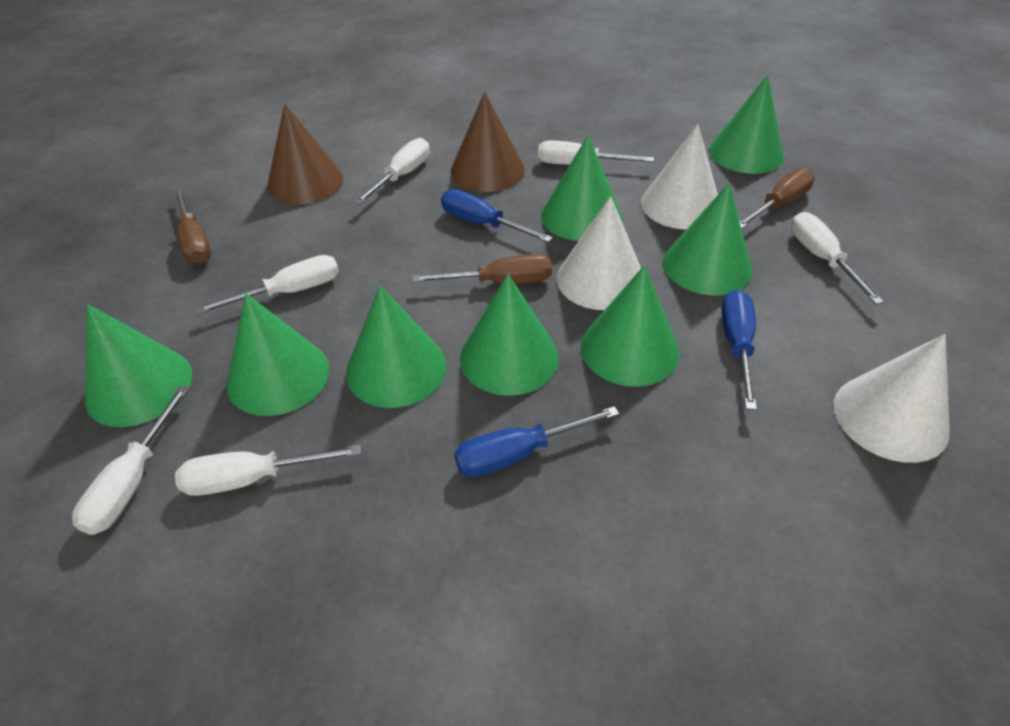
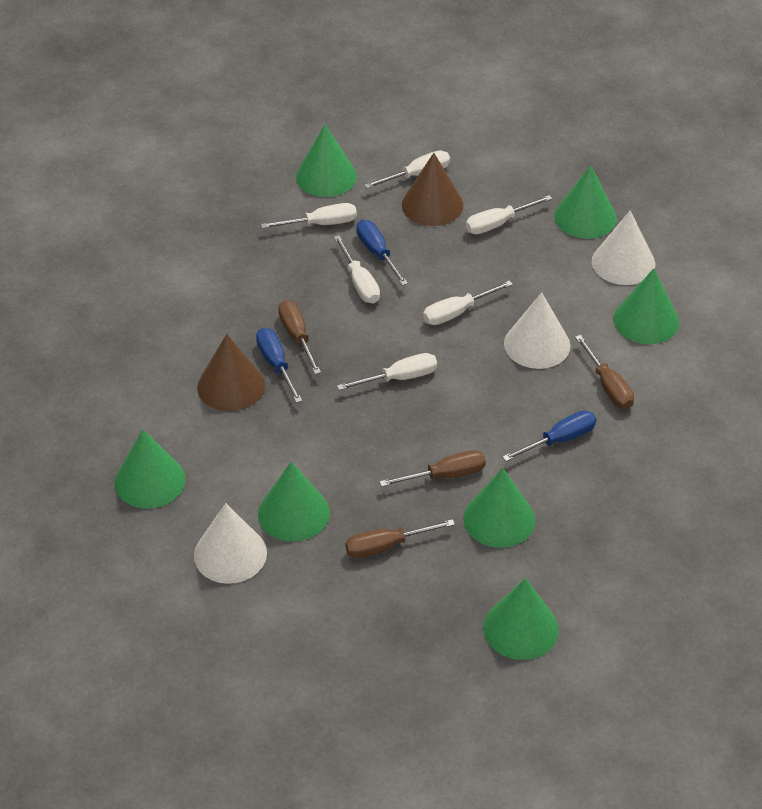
brown screwdriver: [173,188,211,264] [412,254,552,284] [740,168,815,228] = 3 -> [278,300,321,374] [345,519,455,558] [379,450,486,487] [575,335,634,409] = 4
green cone: [85,304,192,427] [226,293,329,416] [346,285,446,408] [460,274,559,396] [541,135,622,241] [581,265,680,387] [663,183,752,296] [709,75,784,174] = 8 -> [115,430,185,509] [258,462,330,541] [296,125,357,197] [463,468,535,548] [483,578,559,660] [554,165,617,239] [613,268,679,344] = 7

